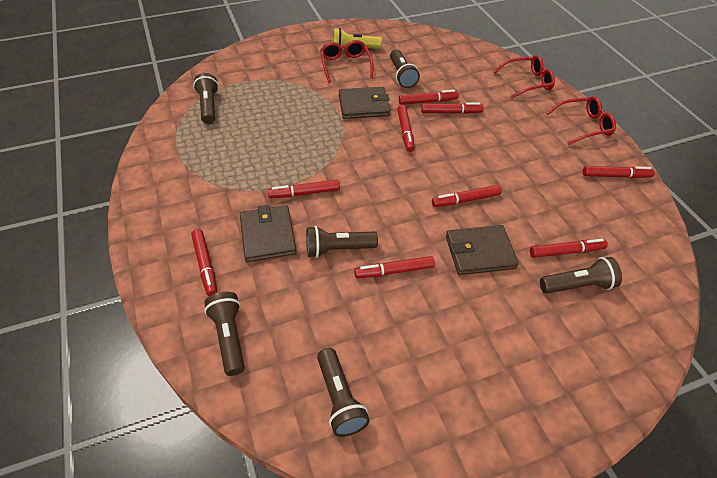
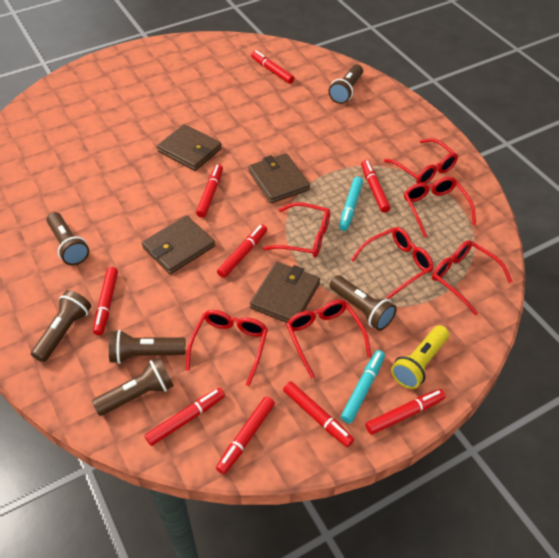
brown wallet: [240,205,297,262] [339,87,390,119] [446,225,519,275] = 3 -> [142,216,215,274] [157,124,222,171] [248,153,310,203] [250,262,320,323] = 4
red glasses: [320,40,373,83] [494,55,555,98] [546,96,616,145] = 3 -> [186,310,268,386] [263,202,330,257] [286,300,371,378] [351,227,434,299] [384,138,458,184] [404,177,476,238] [432,240,513,316] = 7
turquoise marker: none = 0 -> [339,177,363,231] [341,350,385,423] = 2

